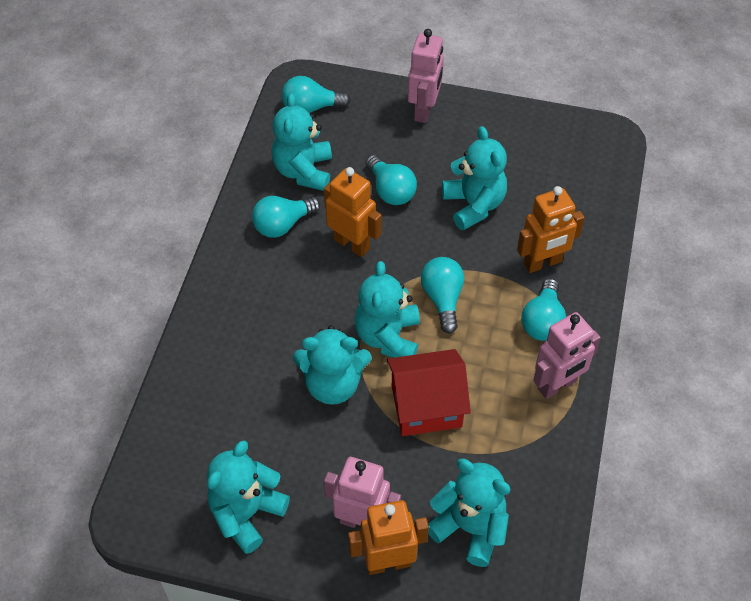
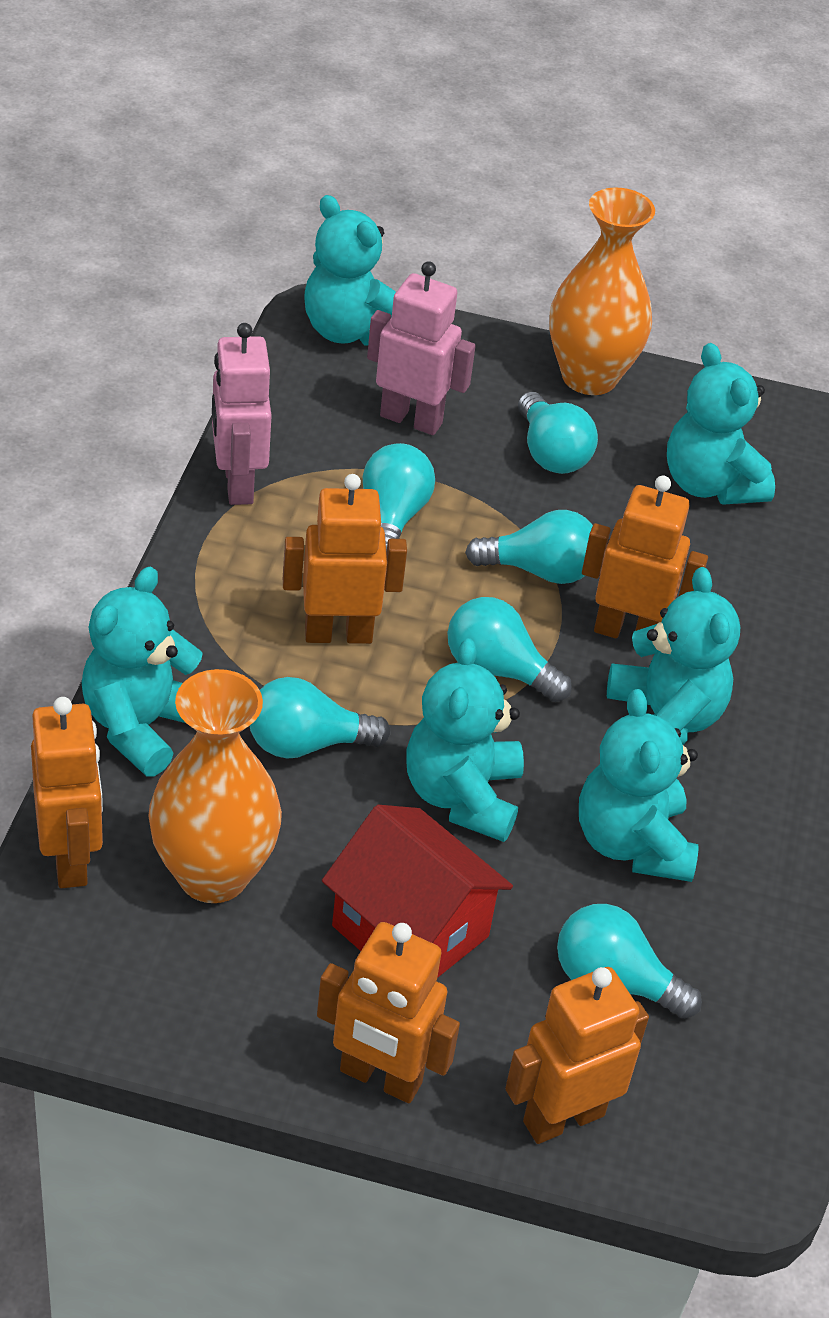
orange robot: [324,167,382,257] [348,500,429,575] [517,186,585,273] = 3 -> [31,697,103,888] [283,474,407,644] [317,922,460,1103] [505,967,649,1144] [582,476,708,638] = 5
orange vase: none = 0 -> [148,669,282,903] [549,188,655,395] = 2
pink robot: [324,457,401,528] [408,29,444,123] [533,312,601,399] = 3 -> [212,323,272,505] [367,261,476,435] = 2
turquoise light bulb: [252,196,320,238] [282,76,351,113] [365,155,417,205] [421,257,464,333] [521,279,566,341] = 5 -> [250,677,391,759] [363,443,435,553] [447,597,572,702] [465,510,593,584] [518,392,598,474] [557,904,702,1019] = 6

